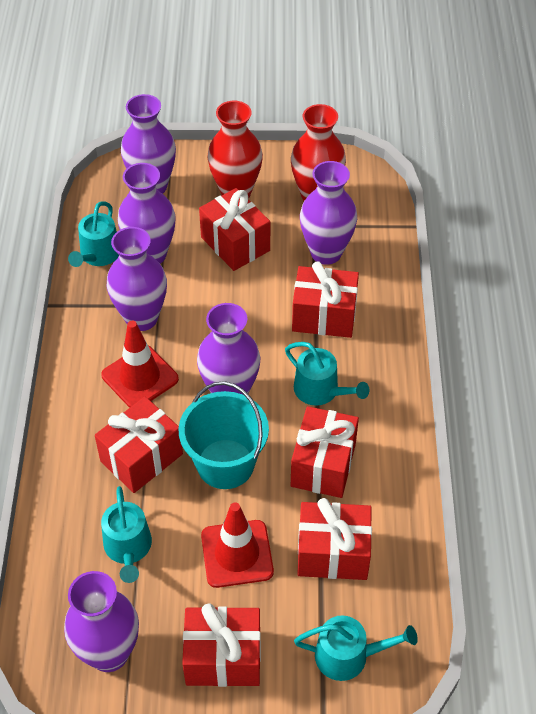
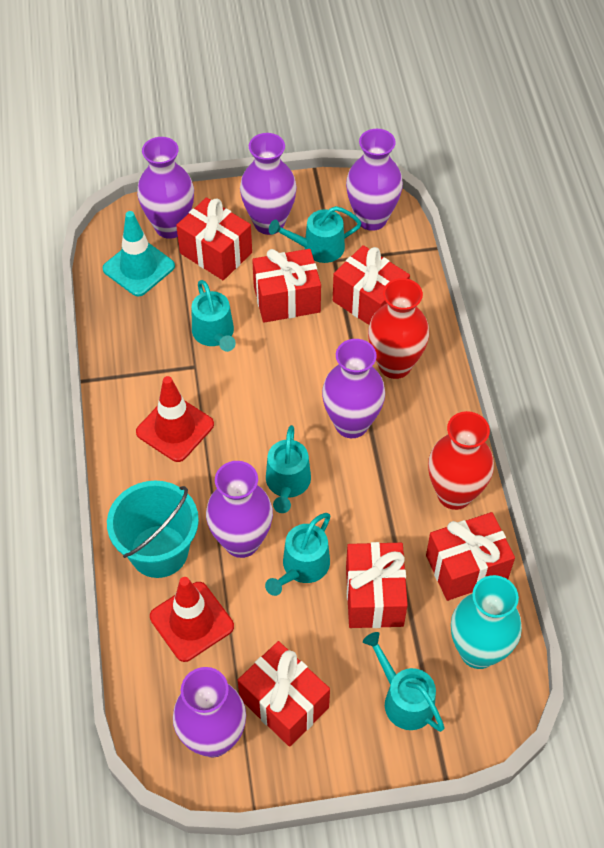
turquoise traffic cone: none = 0 -> [102,211,175,297] = 1
turquoise vase: none = 0 -> [451,575,522,669] = 1
turquoise watering can: [68,201,119,267] [101,486,152,583] [285,342,369,406] [294,615,418,681] = 4 -> [192,280,236,352] [265,513,330,596] [266,425,311,513] [269,206,361,263] [363,632,445,732] = 5

